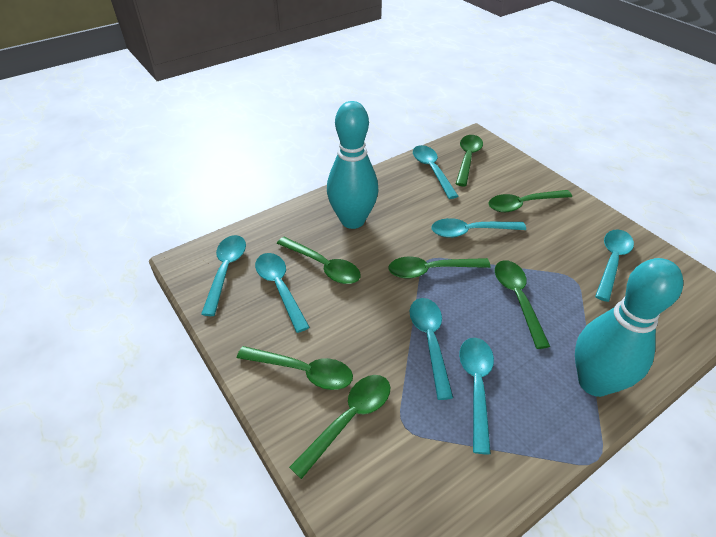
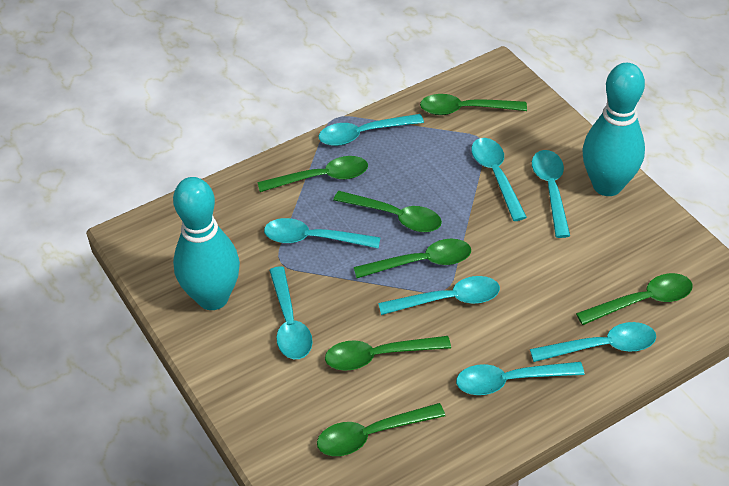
turquoise spoon: [201,235,246,316] [255,253,310,333] [410,298,453,400] [413,145,458,199] [431,218,526,238] [459,338,494,454] [595,229,634,302] = 7 -> [264,218,381,249] [269,266,313,359] [319,114,424,146] [378,276,500,315] [456,362,584,395] [471,138,527,221] [530,322,656,362] [532,150,570,238] = 8

